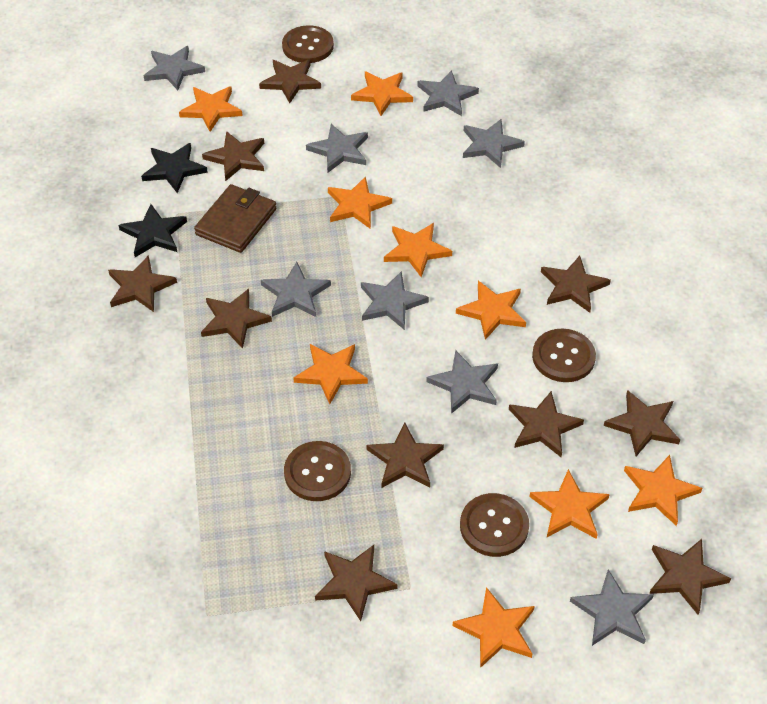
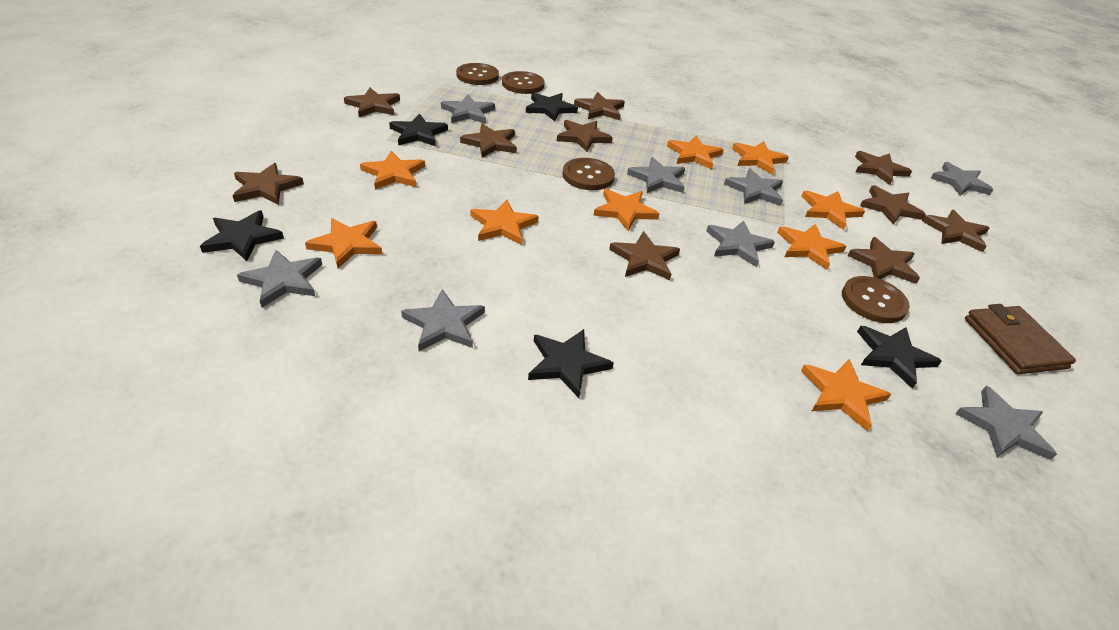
black star: [119,204,187,257] [141,143,208,193] = 2 -> [200,210,284,261] [389,113,448,146] [526,93,578,121] [528,329,614,398] [857,326,942,389] = 5

